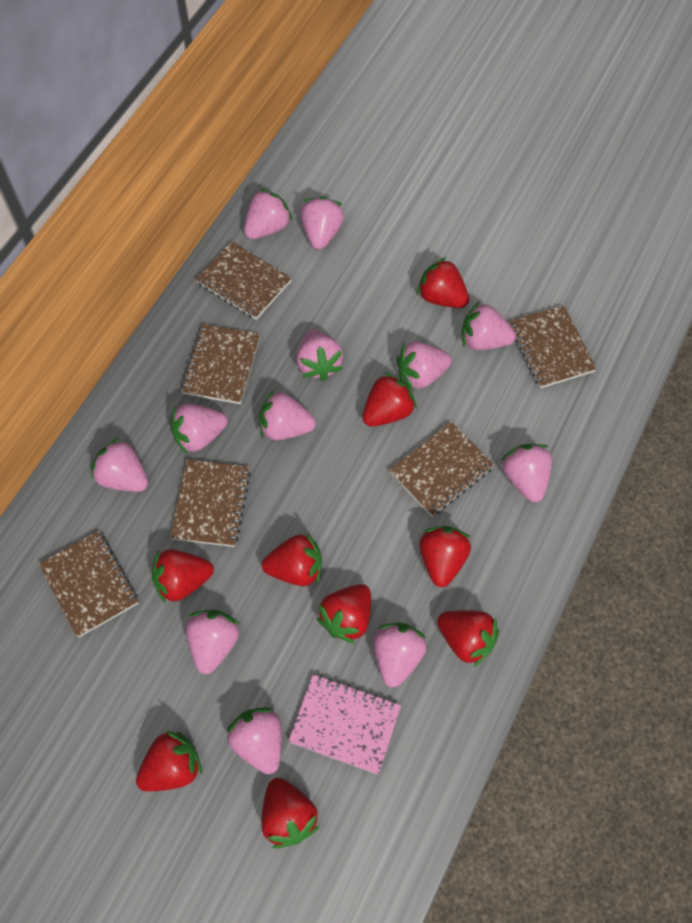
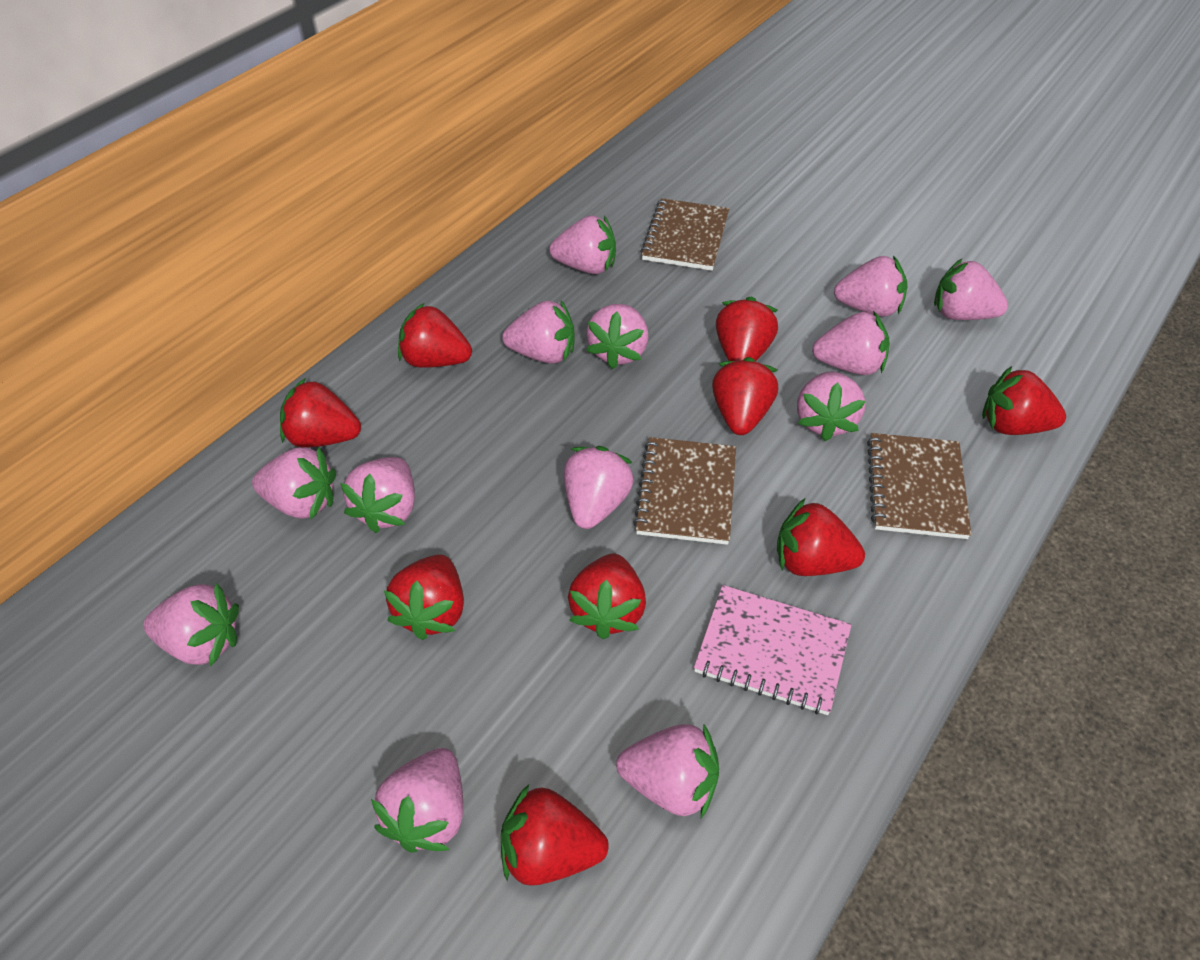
brown notebook: [39,531,139,638] [170,459,251,547] [181,324,260,404] [195,241,292,320] [389,422,495,516] [509,305,597,388] = 6 -> [633,437,736,545] [640,198,729,271] [867,433,972,539] = 3
pink strawberry: [91,438,148,492] [171,404,228,454] [186,610,239,674] [226,708,282,774] [244,188,293,239] [259,390,316,440] [297,329,343,381] [300,196,344,249] [373,623,427,687] [397,341,451,391] [462,301,516,350] [501,444,552,502] = 12 -> [143,583,239,666] [252,447,336,520] [340,457,415,533] [371,748,463,853] [502,300,575,363] [549,215,616,274] [564,446,634,529] [586,304,649,369] [616,724,719,818] [797,372,866,441] [812,311,890,375] [834,256,908,317] [934,258,1008,320] = 13

